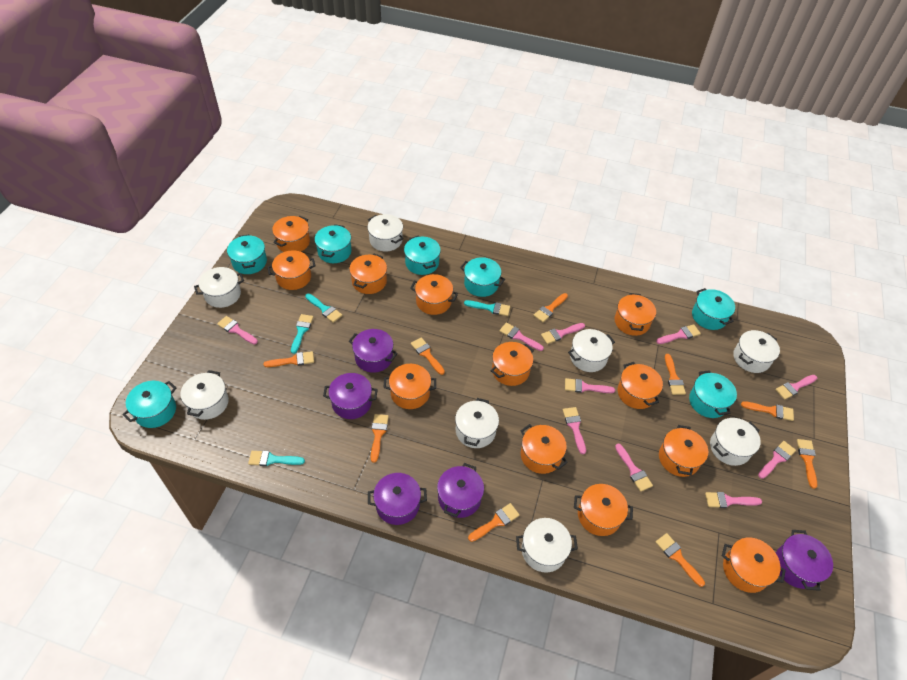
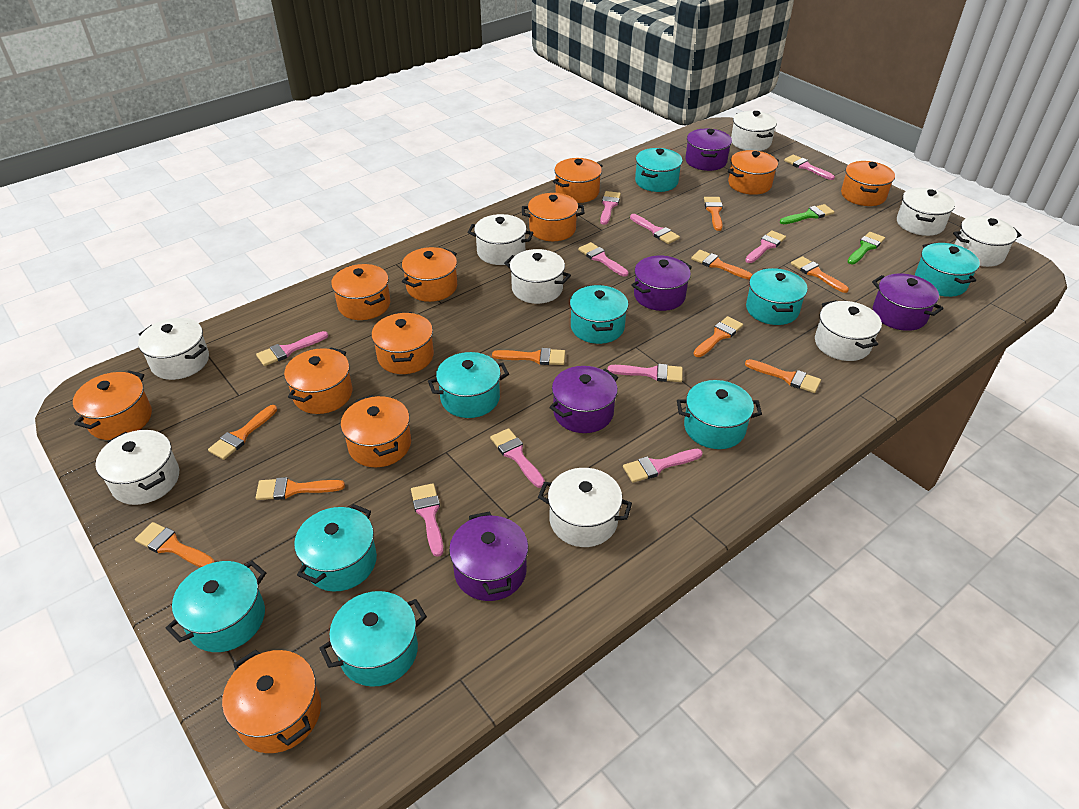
green brush: none = 0 -> [780,204,834,224] [848,232,885,264] = 2
orange pot: [267,250,315,290] [272,216,310,252] [349,254,387,294] [383,364,436,409] [410,274,458,315] [491,342,534,386] [521,424,568,474] [574,484,633,536] [615,293,656,336] [618,362,663,409] [659,425,708,477] [722,537,786,593] = 12 -> [73,370,152,440] [222,649,321,753] [284,347,353,414] [331,264,390,320] [341,395,411,467] [371,312,434,374] [402,247,457,302] [522,193,585,241] [553,158,603,203] [728,150,779,195] [841,161,895,206] = 11
turquoise brush: [248,451,305,466] [291,314,313,354] [305,293,342,323] [464,300,510,316] = 4 -> none = 0
turquoise pot: [122,381,176,428] [227,234,267,274] [315,224,352,263] [404,236,441,275] [460,257,505,297] [689,370,737,418] [692,288,735,330] = 7 -> [165,561,266,652] [294,504,377,592] [319,591,427,687] [428,352,509,418] [570,285,628,344] [635,148,683,192] [677,380,762,449] [746,268,808,325] [915,243,980,297] = 9
white pot: [180,370,229,420] [194,267,244,308] [367,214,404,251] [455,398,499,448] [516,518,578,573] [568,329,615,372] [710,418,761,466] [733,330,780,373] = 8 -> [95,430,179,505] [138,318,209,380] [467,214,534,265] [504,249,571,304] [538,468,632,547] [731,111,777,151] [815,300,882,361] [897,188,955,236] [953,216,1021,267] = 9

